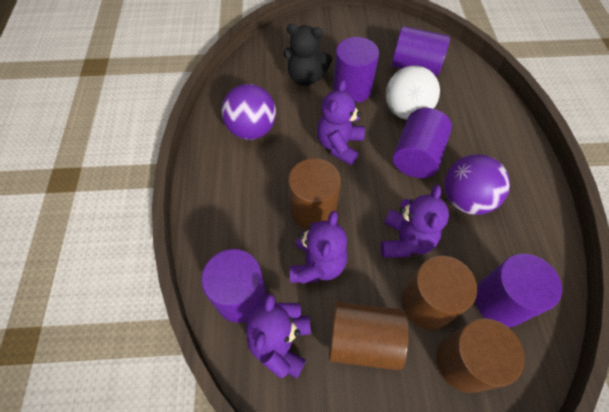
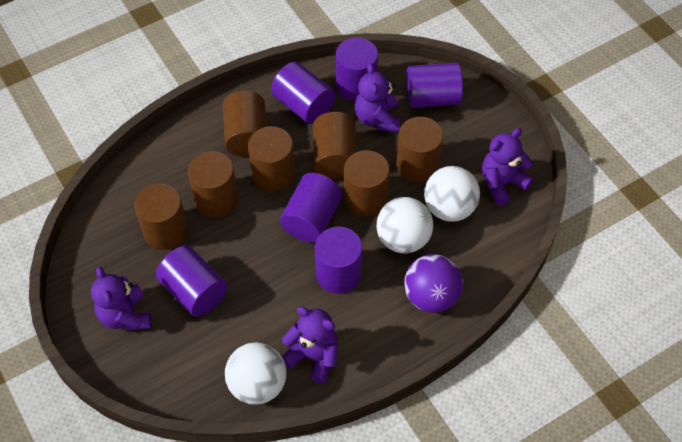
black teddy bear: [284,24,332,86] = 1 -> none = 0
brown cylinder: [288,158,341,229] [329,302,409,370] [402,256,477,330] [437,318,525,393] = 4 -> [134,184,188,250] [188,151,238,217] [222,91,267,157] [248,126,295,192] [313,112,357,179] [344,150,390,216] [396,117,443,182] = 7
purple ball: [221,84,276,140] [444,154,510,215] = 2 -> [404,254,463,313] = 1
purple cylinder: [201,249,267,323] [333,37,379,103] [392,26,450,77] [393,108,452,178] [475,254,562,327] = 5 -> [156,246,228,317] [271,62,335,124] [280,173,342,242] [315,227,363,294] [336,38,378,101] [406,62,463,108] = 6
white ball: [386,66,440,120] = 1 -> [225,342,286,405] [377,197,433,254] [424,166,480,222] = 3

